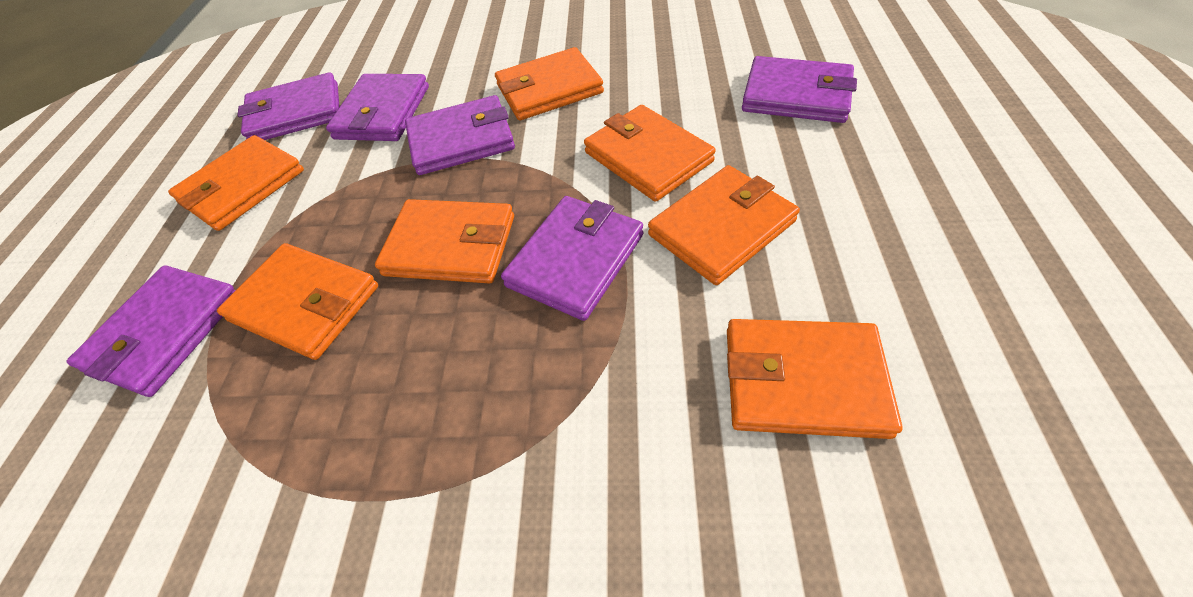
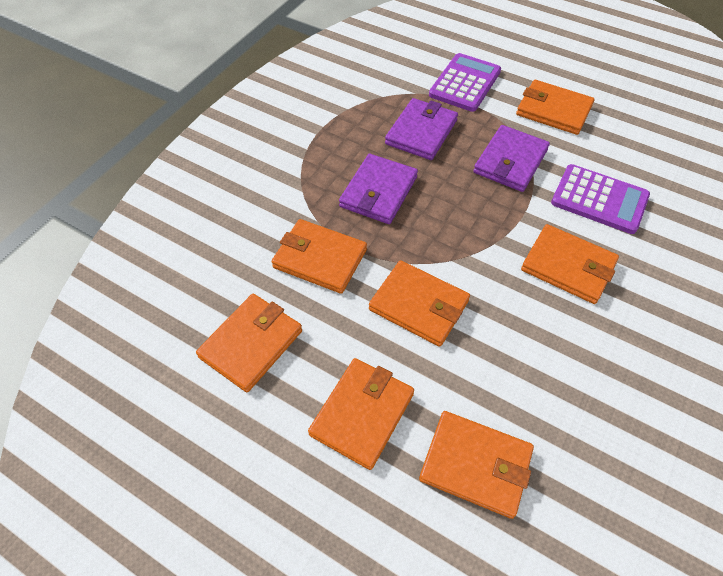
purple calculator: none = 0 -> [429,53,501,112] [551,164,650,234] = 2
purple wallet: [66,266,236,397] [238,72,339,140] [326,74,429,141] [405,95,515,175] [501,196,643,321] [742,56,857,123] = 6 -> [339,154,418,224] [385,98,458,160] [473,125,550,192] = 3

